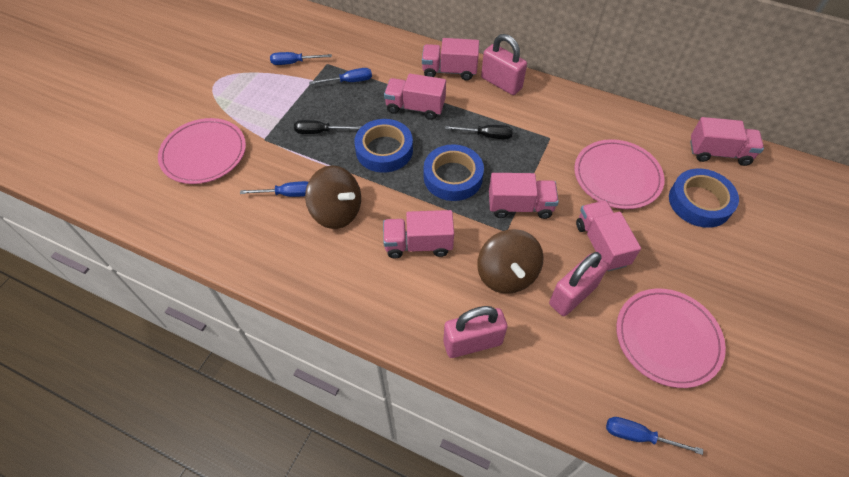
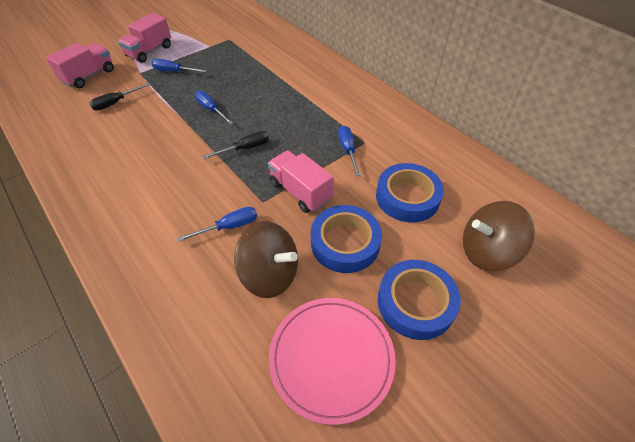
pink padlock: [443,306,507,358] [481,34,527,95] [549,252,608,316] = 3 -> none = 0
pink plate: [158,118,246,184] [574,139,665,209] [616,289,726,388] = 3 -> [269,298,396,425] = 1
pink truck: [383,210,454,258] [384,73,446,120] [422,38,479,81] [489,173,559,219] [576,200,641,272] [690,117,764,166] = 6 -> [46,43,114,88] [118,13,171,63] [268,150,334,213] = 3

